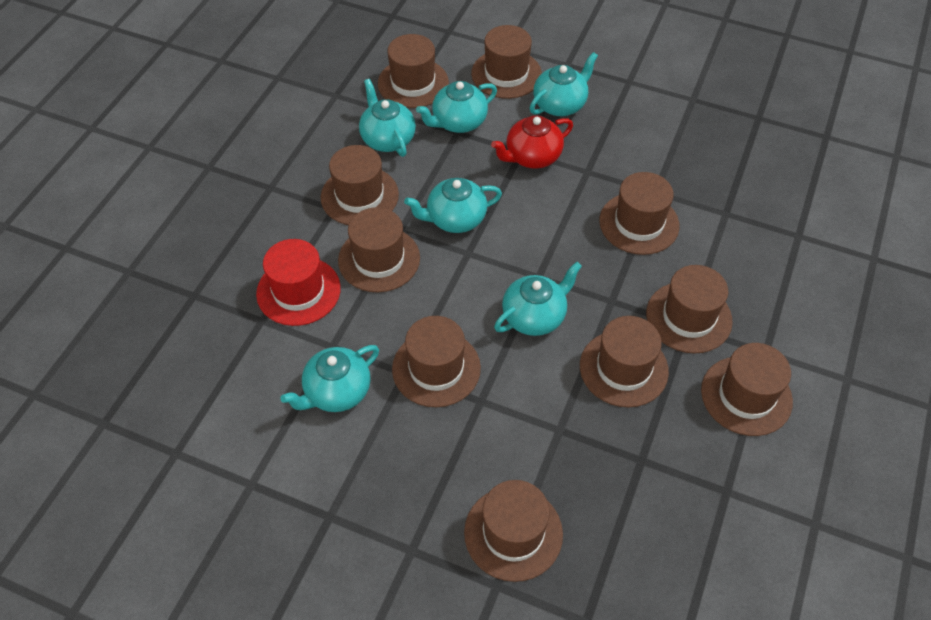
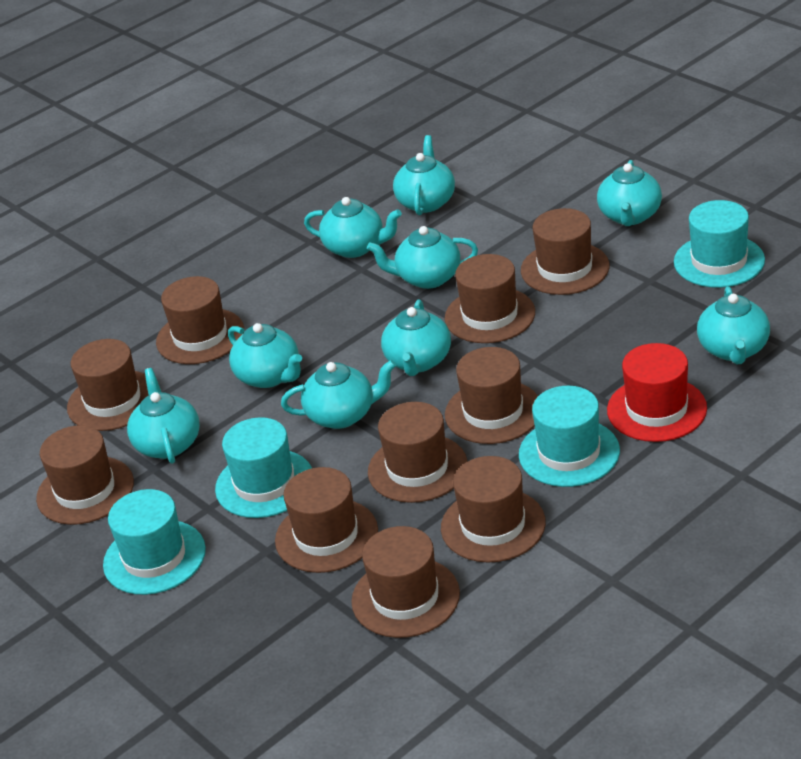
red teapot: [491,115,573,169] = 1 -> none = 0
turquoise hat: none = 0 -> [103,489,206,595] [215,417,312,518] [519,386,620,487] [674,200,765,288] = 4
turquoise teapot: [280,345,379,412] [359,79,416,157] [404,178,502,233] [416,81,497,133] [494,262,582,336] [530,52,598,116] = 6 -> [127,368,200,464] [228,323,302,388] [281,360,396,429] [304,197,402,258] [367,226,478,289] [381,300,451,376] [393,135,455,215] [597,160,662,226] [697,286,770,364] = 9

